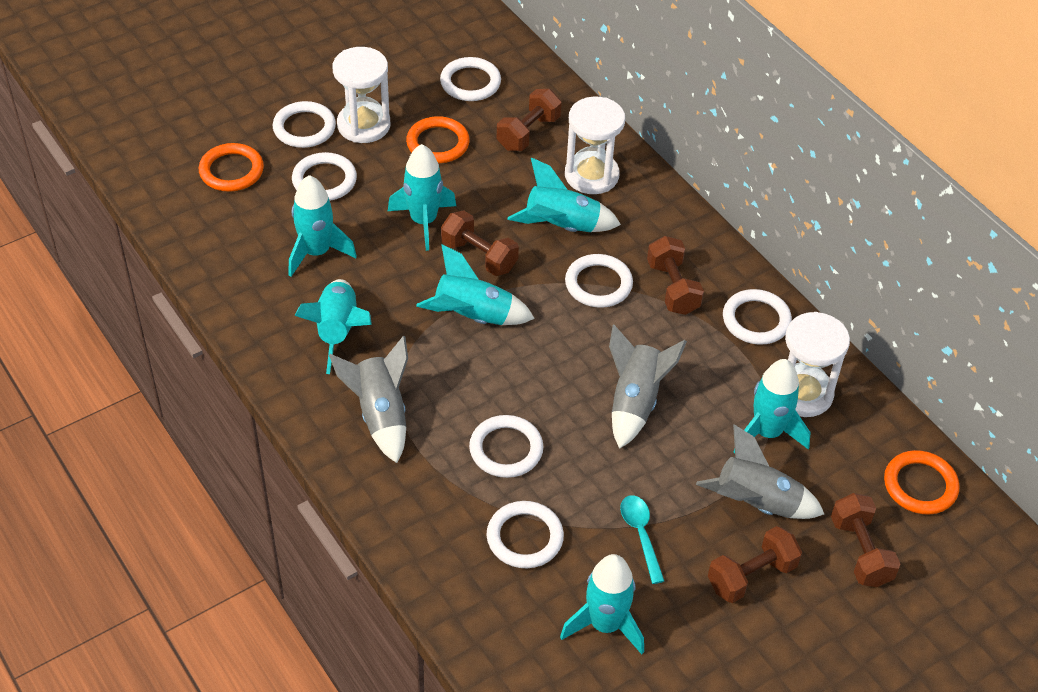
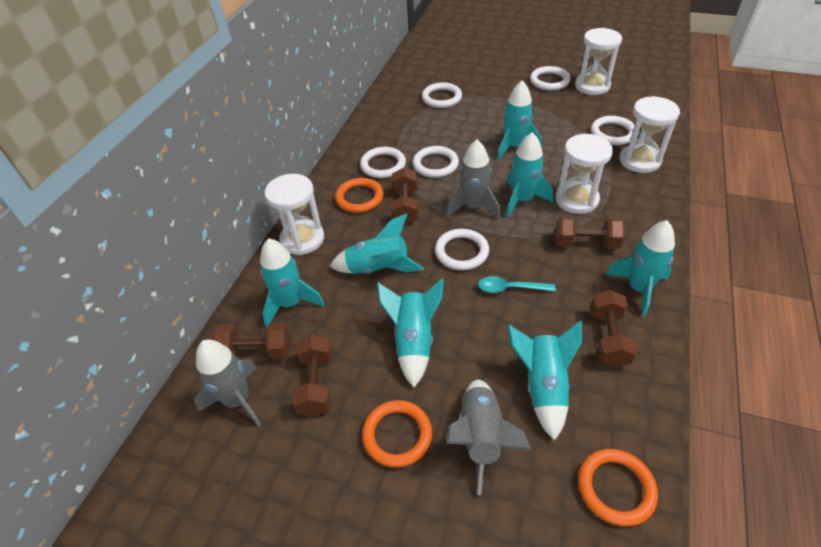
white hourglass: [333,47,391,143] [565,97,625,194] [785,312,850,417] = 3 -> [265,174,324,255] [555,134,613,214] [575,28,622,95] [619,96,680,173] = 4
white ring: [273,101,336,148] [292,152,357,201] [440,57,501,101] [469,415,544,478] [487,501,564,568] [565,254,633,308] [723,289,792,345] = 7 -> [360,147,406,178] [413,146,459,178] [422,83,462,108] [435,229,489,270] [530,66,571,91] [591,116,635,145] = 6

